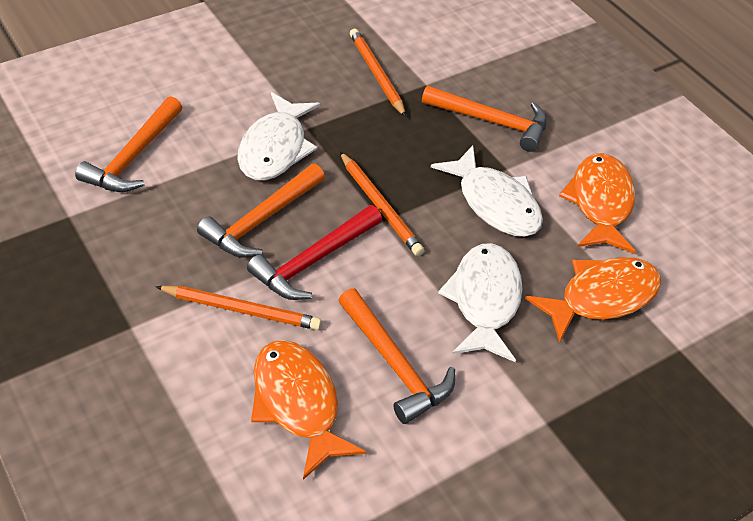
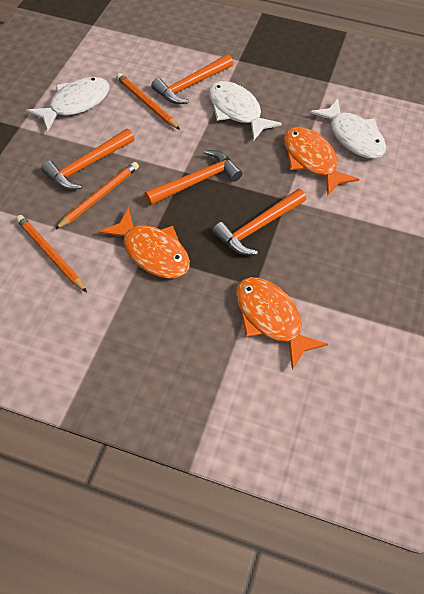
red hammer: [247,205,382,300] = 1 -> none = 0

